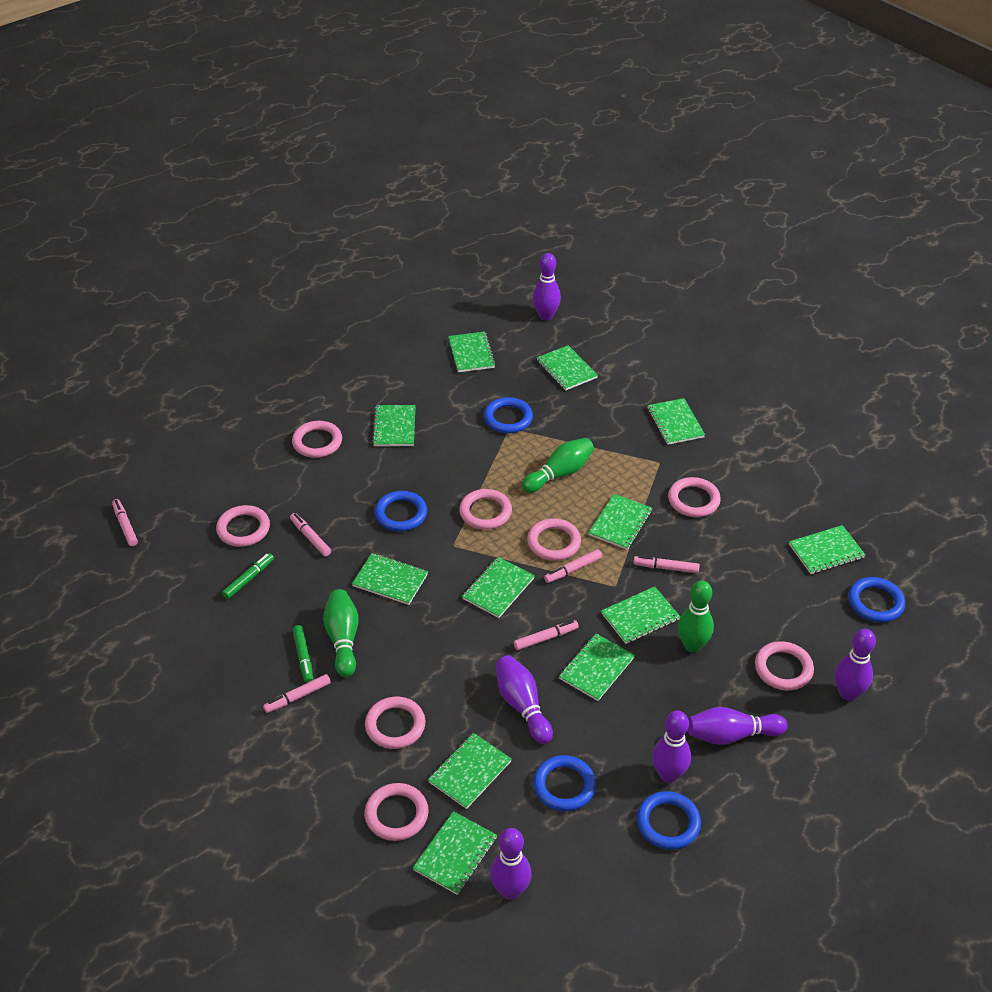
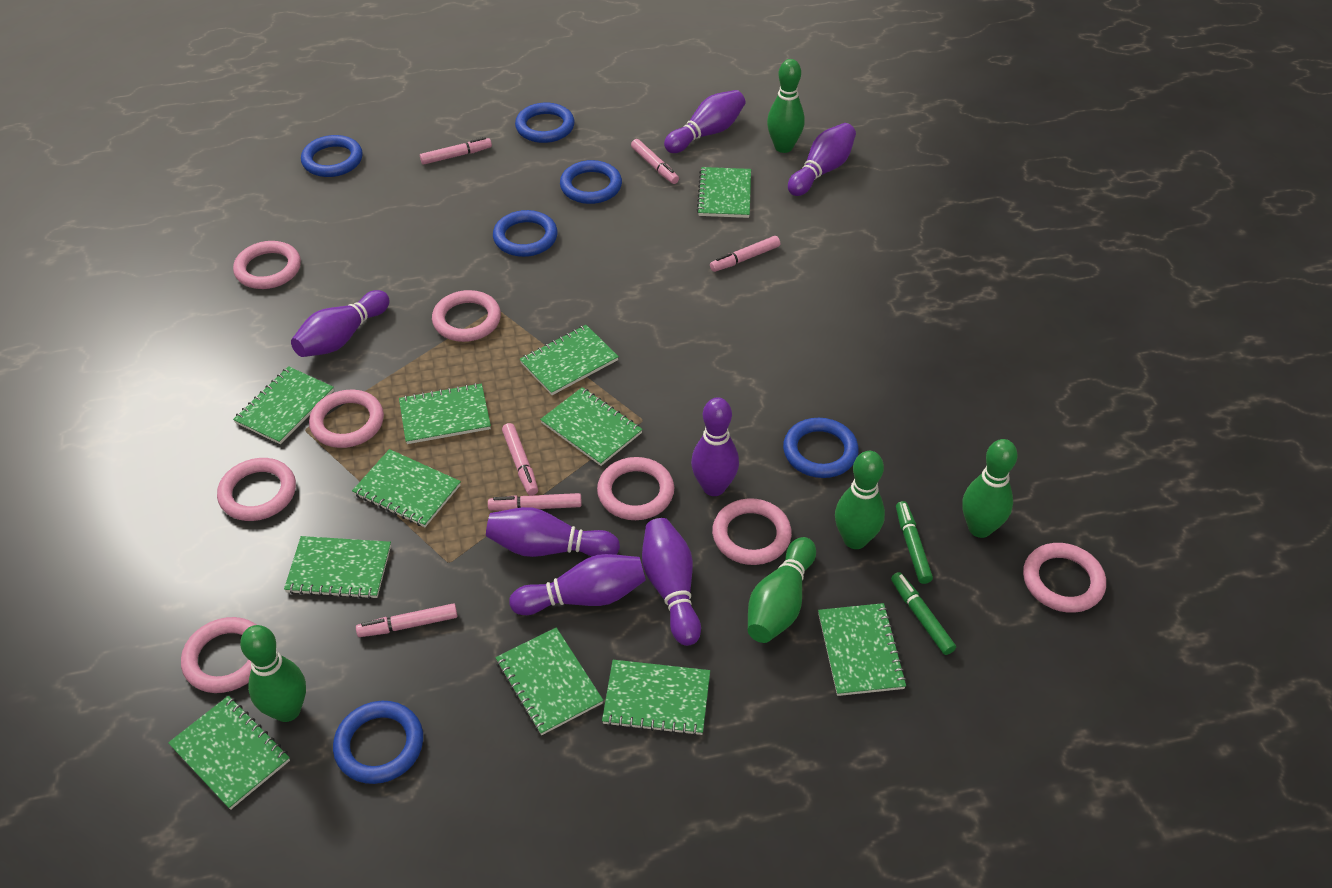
blue ring: [374,491,427,531] [484,397,533,433] [533,755,596,811] [637,791,701,850] [848,577,905,622] = 5 -> [301,135,363,177] [333,701,423,784] [493,210,558,257] [515,103,575,143] [560,160,622,204] [783,418,859,478] = 6
green bowling pin: [323,589,358,677] [522,438,594,493] [678,580,714,653] = 3 -> [240,625,306,722] [748,537,816,643] [767,59,805,153] [835,451,885,549] [962,439,1018,538] = 5
green notebook: [352,553,428,605] [372,405,416,446] [413,811,497,895] [428,733,512,809] [448,332,496,372] [462,557,535,618] [537,345,598,390] [559,634,635,701] [588,494,653,550] [601,586,680,644] [647,398,705,445] [789,525,865,574] = 12 -> [168,696,290,810] [233,366,334,444] [284,536,391,599] [352,449,461,527] [399,383,491,444] [496,627,603,735] [520,325,619,395] [540,387,643,466] [602,660,710,736] [697,167,751,218] [818,603,907,696] = 11
purple bowling pin: [490,828,531,900] [496,655,553,744] [533,253,561,321] [652,711,691,783] [688,707,788,745] [835,629,876,701] = 6 -> [291,290,390,357] [486,507,620,557] [509,554,646,615] [642,518,701,646] [664,90,745,153] [691,398,739,496] [788,123,856,196] = 7

